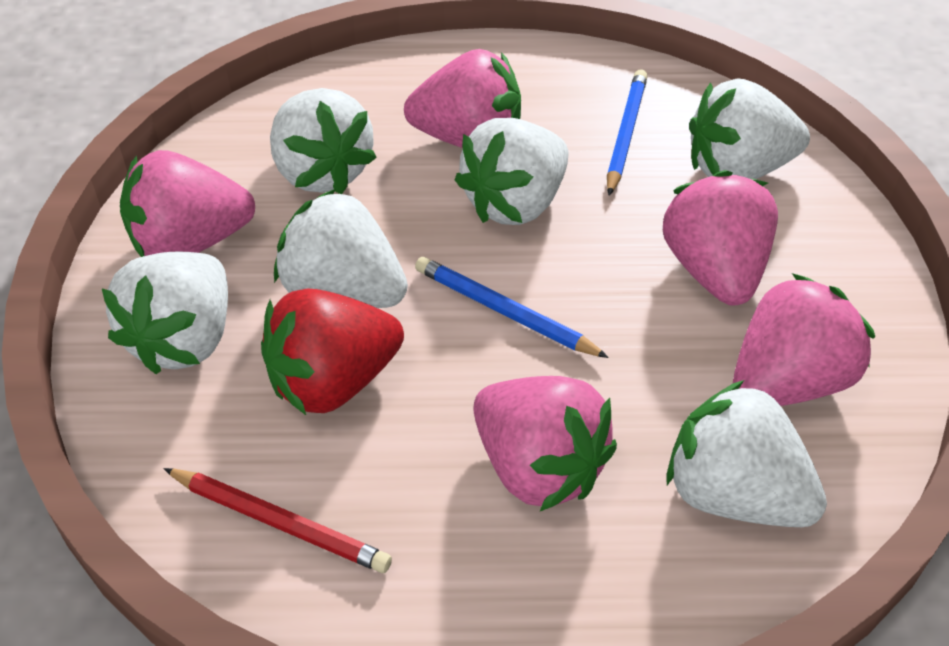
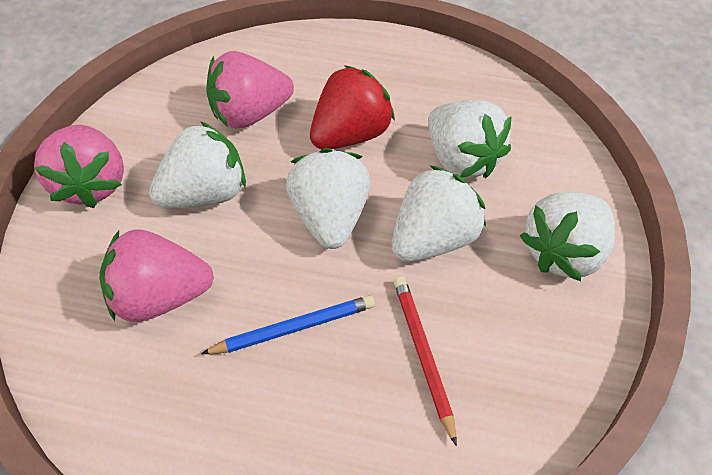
blue pencil: [415,257,609,358] [607,70,648,196] = 2 -> [201,295,375,354] = 1
pink strawberry: [120,150,255,257] [404,49,521,148] [473,376,617,511] [663,170,778,306] [733,273,875,406] = 5 -> [34,125,124,208] [99,229,214,322] [206,51,294,129] = 3
white strawberry: [102,251,228,374] [270,88,377,194] [274,189,408,308] [455,118,569,225] [666,380,827,527] [689,78,810,179] = 6 -> [149,121,246,208] [286,148,371,249] [392,165,486,262] [428,100,512,178] [520,192,615,281] = 5

